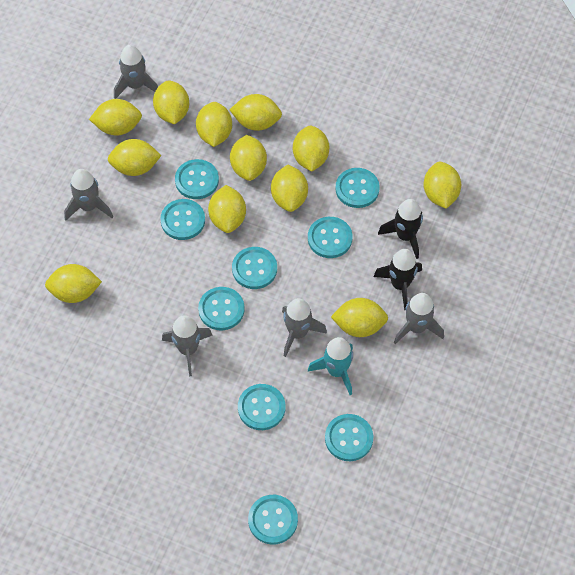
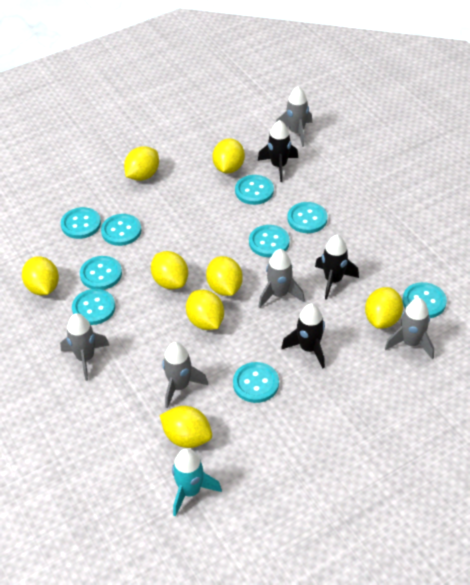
black rocket: [373,249,422,310] [378,199,423,259] = 2 -> [258,120,298,182] [281,303,325,368] [315,235,359,300] = 3
yellow lemon: [45,264,102,303] [89,99,142,135] [107,139,162,176] [153,80,189,124] [196,102,232,147] [208,185,246,233] [230,94,282,131] [230,135,267,181] [271,165,308,212] [293,126,329,172] [331,298,388,337] [423,162,461,209] = 12 -> [22,256,59,295] [124,146,159,181] [151,251,188,289] [160,406,212,448] [186,290,224,330] [206,256,243,296] [213,139,245,174] [365,287,403,329] = 8

